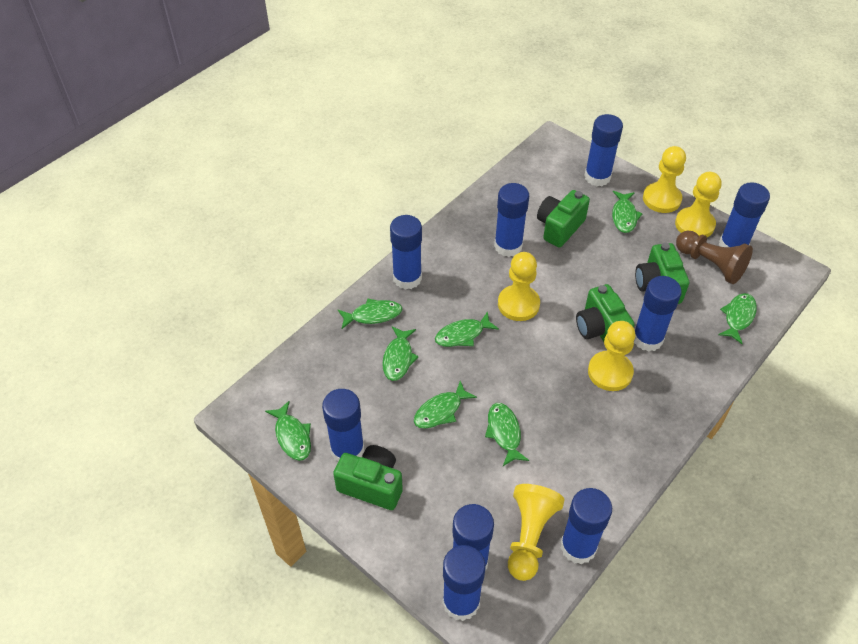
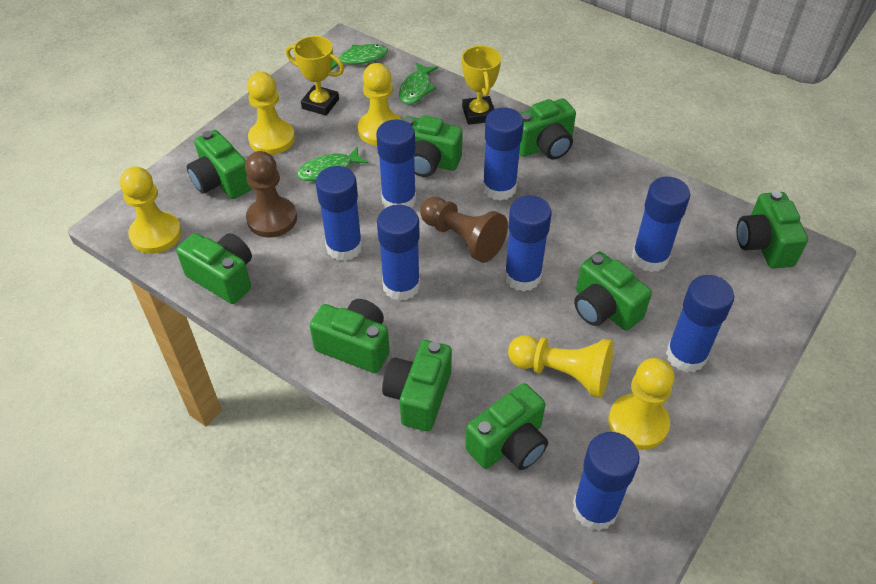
blue glue stick: [322,389,365,461] [390,215,422,290] [442,545,485,621] [452,504,494,570] [494,183,529,257] [561,488,612,564] [584,114,623,186] [634,276,682,351] [719,182,770,247] = 9 -> [315,166,363,261] [376,119,416,208] [377,205,420,301] [482,108,524,201] [504,195,552,291] [573,432,640,531] [632,177,690,272] [666,275,734,373] = 8
brown pawn: [676,231,753,284] = 1 -> [245,151,297,238] [420,197,508,263] = 2
green camera: [333,445,403,510] [537,190,590,247] [576,284,635,342] [635,243,689,304] = 4 -> [176,233,252,304] [187,130,252,199] [309,299,390,373] [382,340,452,431] [403,115,463,177] [465,383,548,470] [519,98,576,159] [574,252,652,331] [736,191,808,268] = 9
green fish: [265,401,311,461] [338,298,402,329] [382,326,419,381] [414,381,477,429] [435,311,499,347] [485,403,529,466] [612,191,643,233] [718,293,757,344] = 8 -> [297,147,369,181] [331,44,388,70] [399,62,438,104] = 3
yellow trophy: none = 0 -> [286,36,344,116] [462,45,501,125] = 2

